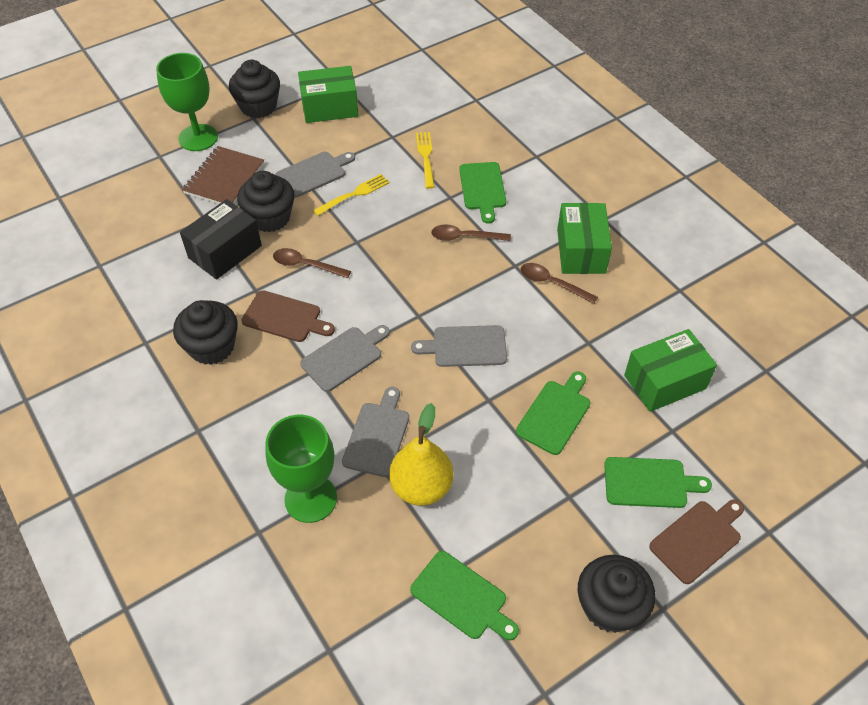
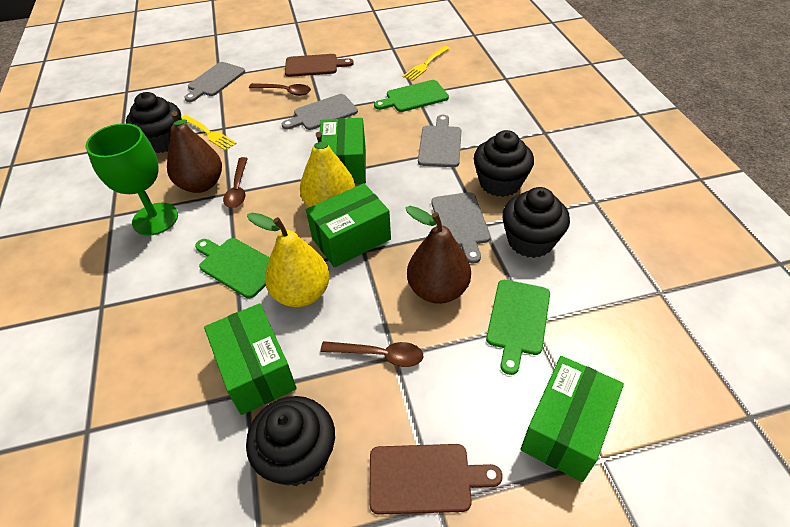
black box: [180,199,262,280] = 1 -> none = 0
brown notebook: [182,146,264,204] = 1 -> none = 0
brown pear: none = 0 -> [167,111,222,193] [406,206,471,304] = 2
green box: [298,66,359,123] [557,203,612,274] [624,329,717,412] = 3 -> [204,303,297,415] [306,183,391,267] [320,118,366,184] [521,356,624,482] = 4
green cutting board: [410,551,519,640] [459,162,506,224] [516,371,590,455] [604,457,712,508] = 4 -> [195,238,270,298] [374,80,449,112] [486,280,550,375] = 3
green goblet: [156,53,218,151] [265,415,337,523] = 2 -> [85,123,178,236] = 1
yellow pear: [389,403,454,506] = 1 -> [247,213,330,307] [300,132,355,207] = 2

